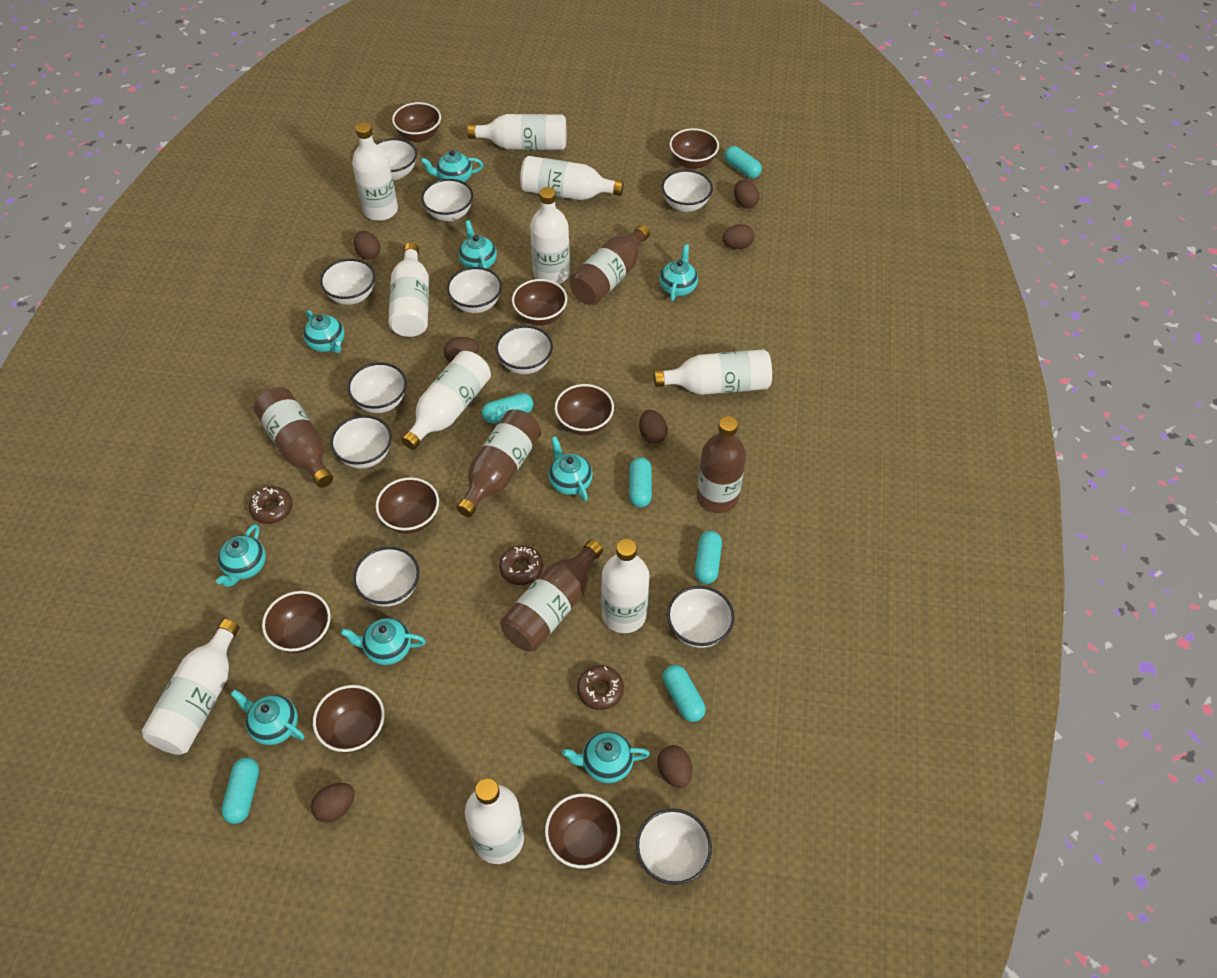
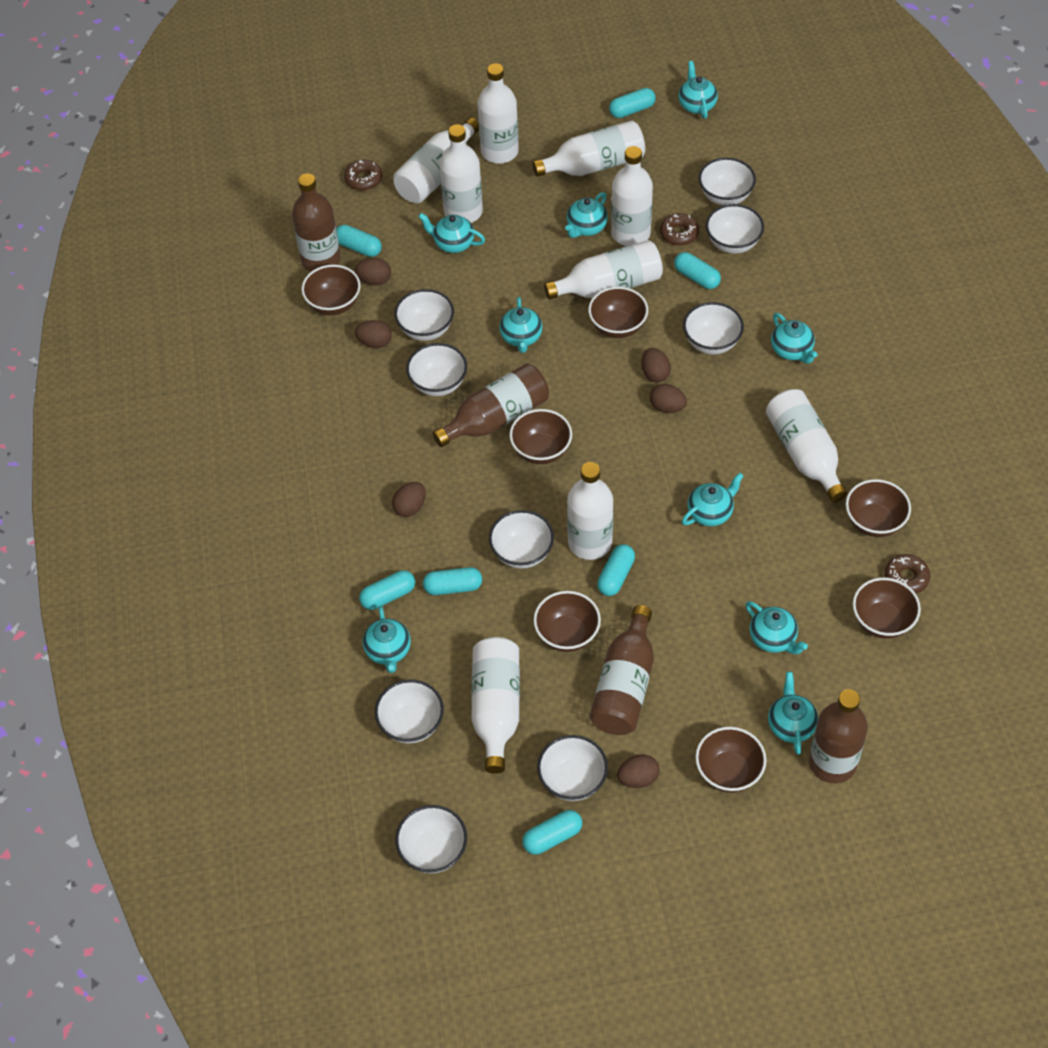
brown bottle: [254,387,333,488] [456,410,541,517] [500,540,603,651] [569,225,650,305] [697,416,746,513] = 5 -> [292,173,341,271] [432,363,549,447] [590,605,654,735] [809,689,868,783] = 4
brown bowl: [262,591,331,653] [313,685,385,753] [376,477,439,534] [392,102,441,143] [512,279,567,326] [545,794,620,868] [555,384,614,436] [669,128,719,169] = 8 -> [302,265,360,315] [509,409,572,464] [533,591,601,652] [588,287,648,338] [695,727,766,793] [846,479,911,537] [853,578,921,638] = 7
brown egg: [311,783,355,823] [354,231,381,260] [444,337,479,362] [639,410,668,444] [657,745,692,788] [722,224,754,249] [734,180,760,208] = 7 -> [355,258,391,285] [355,320,392,348] [392,482,426,517] [617,755,660,788] [641,348,671,383] [650,384,687,413] = 6
turquoise capsule: [221,758,259,824] [481,393,534,423] [629,457,652,507] [663,665,706,722] [695,531,722,584] [724,146,762,178] = 6 -> [336,225,382,257] [359,570,415,610] [423,567,482,595] [522,810,582,855] [597,544,635,596] [609,88,656,118] [674,252,721,289] = 7
white bottle: [141,619,239,755] [352,122,398,221] [388,243,429,337] [401,351,491,450] [465,778,524,864] [467,114,566,150] [520,156,624,200] [530,187,570,284] [601,539,650,633] [654,349,772,395] = 10 -> [393,118,479,203] [439,124,483,223] [471,637,520,774] [478,63,519,164] [532,120,645,177] [544,240,663,299] [567,462,613,560] [611,146,653,246] [766,389,847,503] = 9
white bowl: [320,259,375,305] [330,415,392,469] [347,362,407,413] [353,547,419,607] [375,138,417,180] [421,179,473,221] [447,267,502,313] [496,325,553,374] [636,809,712,885] [662,170,713,212] [667,586,734,648] = 11 -> [375,680,444,743] [394,289,454,341] [395,805,467,873] [406,343,467,396] [489,510,554,569] [537,735,608,801] [683,302,744,354] [699,158,756,206] [706,204,764,254] = 9

